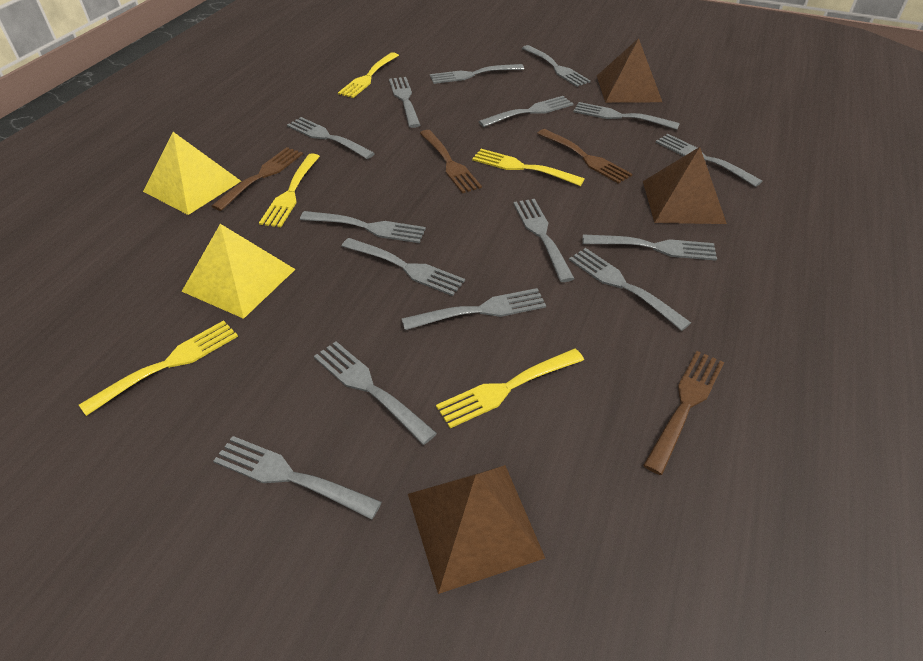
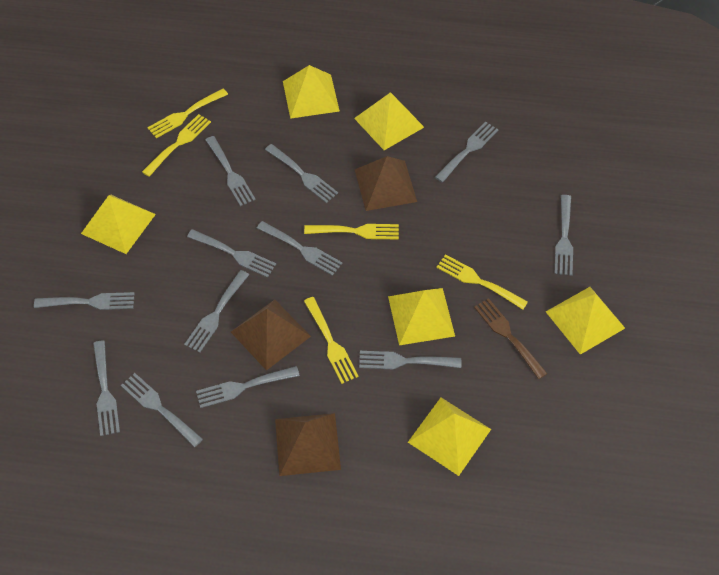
brown fork: [212,147,303,211] [420,130,482,193] [537,129,632,184] [643,351,724,475] = 4 -> [474,298,548,379] = 1
grey fork: [213,436,382,520] [287,117,375,159] [300,211,426,243] [314,341,437,445] [342,238,465,296] [389,77,420,128] [402,288,546,330] [430,64,524,84] [478,96,574,127] [513,199,575,282] [522,45,591,87] [569,248,691,331] [573,102,680,130] [583,234,717,261] [656,134,762,187] = 15 -> [34,292,135,310] [93,340,120,436] [121,373,203,447] [184,270,249,353] [187,229,276,278] [196,366,300,408] [206,136,256,206] [257,221,342,276] [265,144,338,203] [359,351,461,369] [435,121,499,183] [555,195,573,276] = 12
yellow pyramid: [143,132,241,215] [181,224,295,319] = 2 -> [81,195,156,254] [283,65,340,119] [354,92,424,150] [388,288,455,345] [408,398,491,476] [546,287,625,355] = 6

